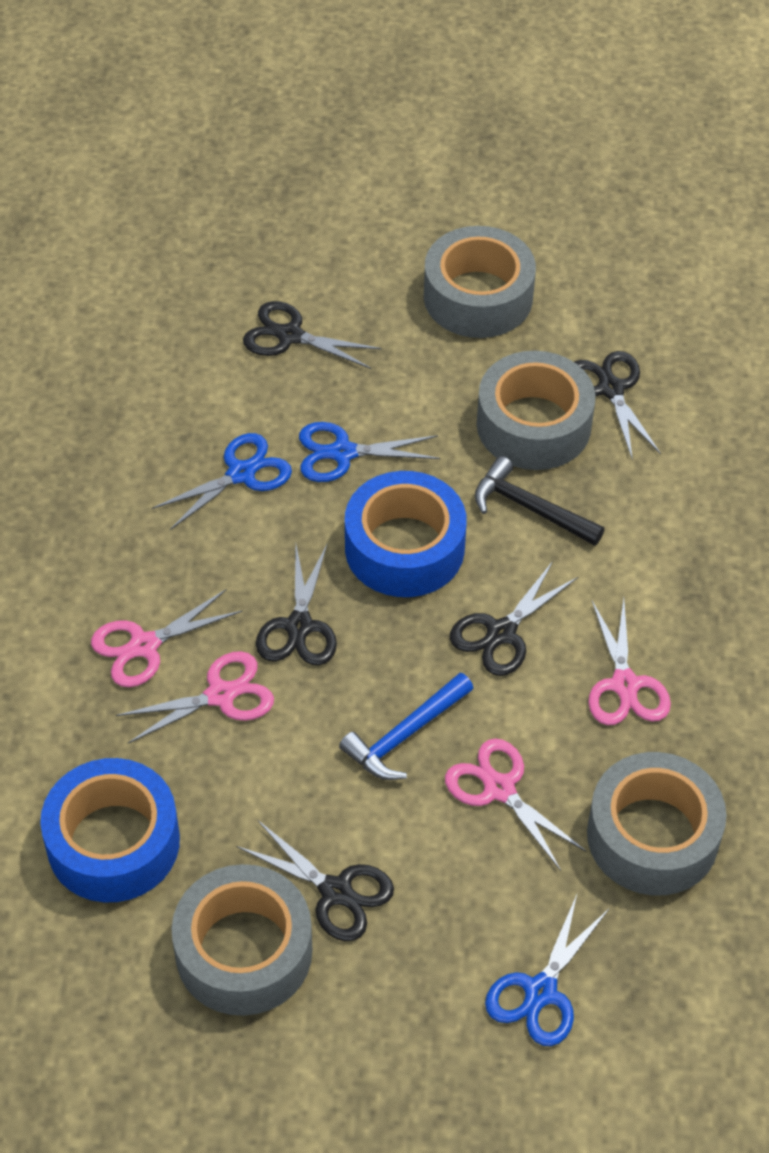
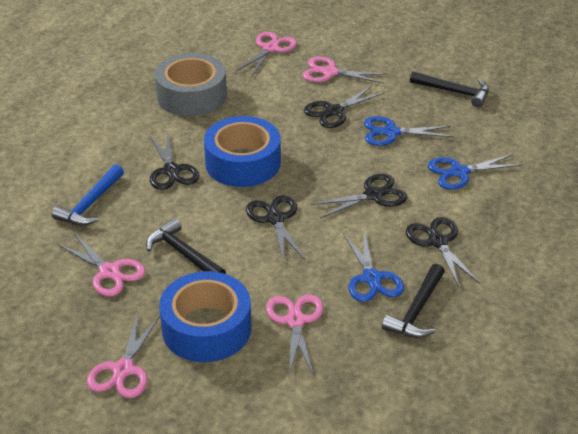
black hammer: [475,456,605,546] = 1 -> [146,218,226,274] [382,264,445,338] [410,71,489,108] = 3
grey tape: [172,864,312,1016] [424,226,536,338] [477,351,595,470] [587,752,726,895] = 4 -> [155,53,227,116] = 1
pink scissors: [91,589,242,687] [116,651,274,744] [445,738,587,871] [588,599,671,725] = 4 -> [57,233,145,297] [87,314,160,398] [236,32,297,76] [266,295,323,376] [302,57,387,83] = 5

